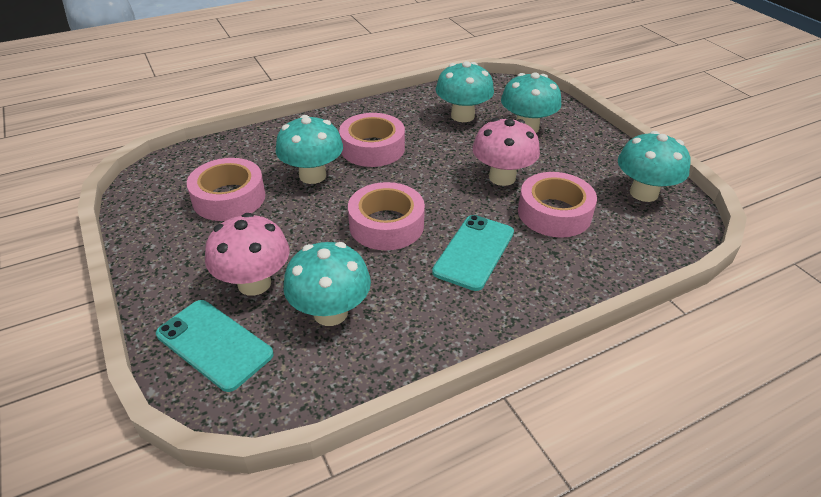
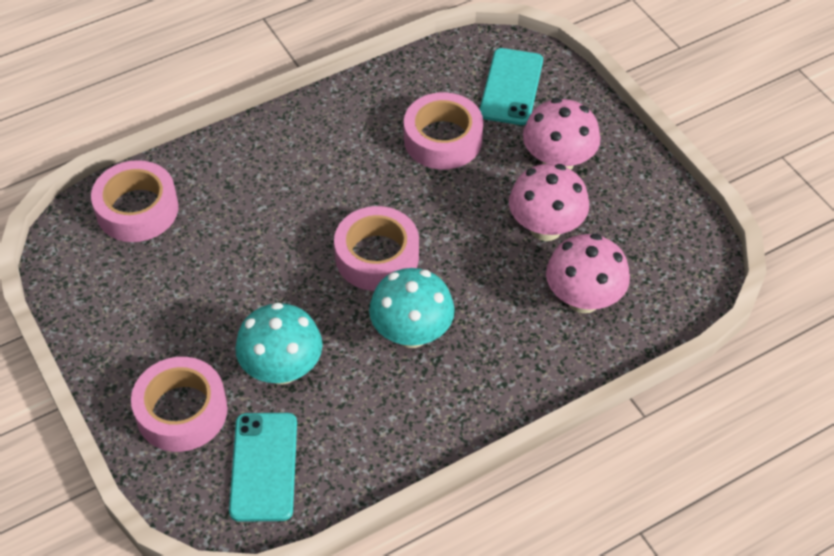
pink mushroom: [205,213,290,296] [472,118,540,186] = 2 -> [509,164,589,241] [523,98,600,170] [546,234,630,313] = 3
turquoise mushroom: [276,115,343,184] [283,242,371,326] [436,61,494,122] [501,72,561,133] [618,131,691,202] = 5 -> [235,302,323,385] [369,268,455,348] = 2

